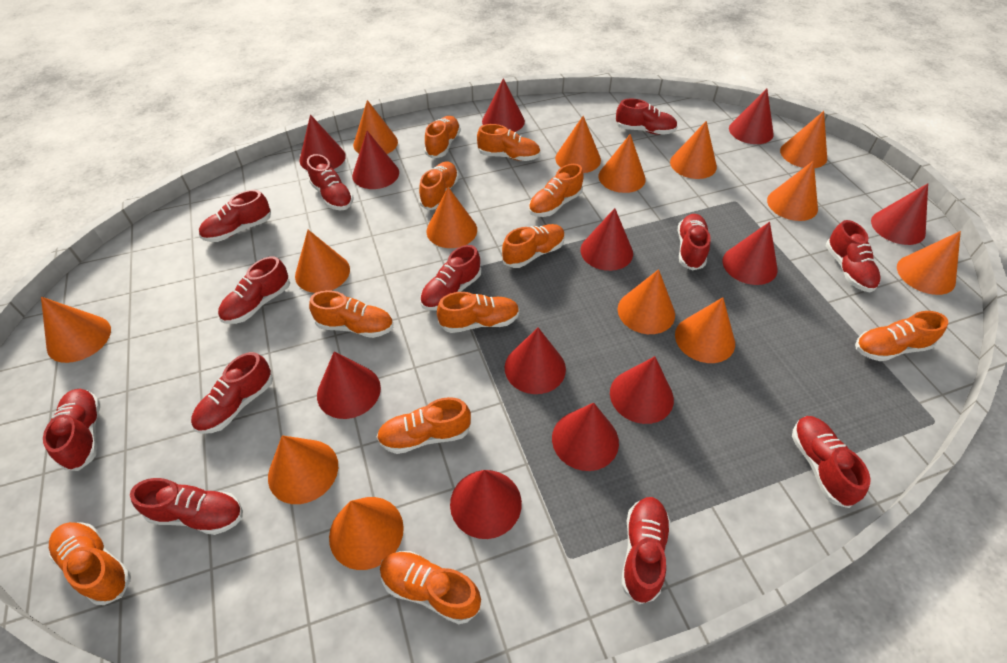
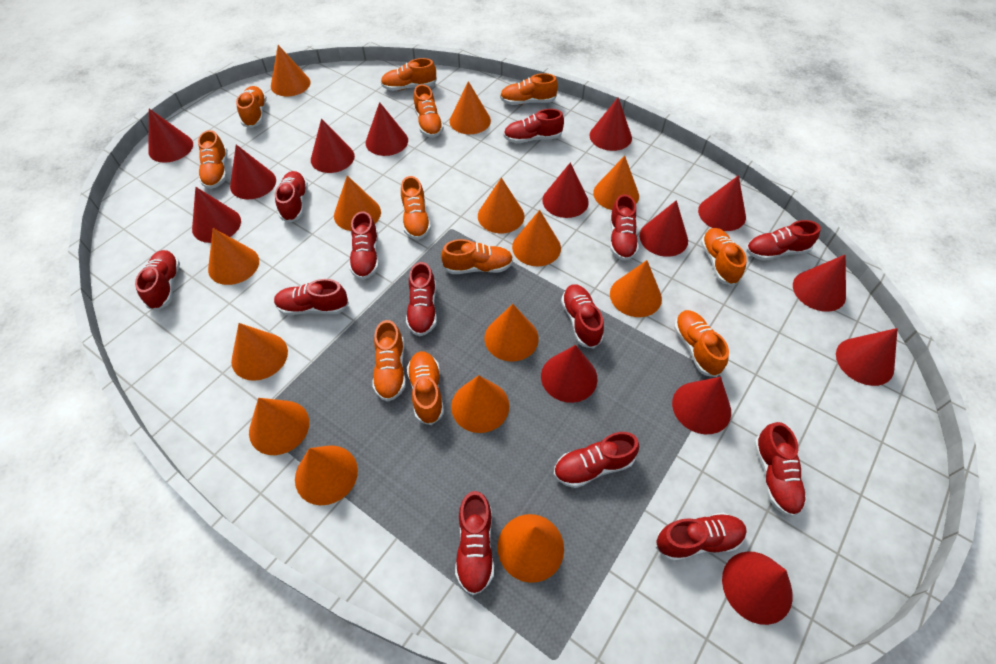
red cone: [299,114,346,170] [317,352,381,419] [352,131,399,189] [450,470,522,539] [482,78,525,132] [504,328,566,394] [552,403,619,471] [581,208,633,271] [610,356,674,424] [722,222,778,285] [729,88,774,144] [871,183,928,245] = 12 -> [149,109,193,163] [192,187,241,243] [230,145,276,199] [311,119,355,173] [366,102,408,156] [541,345,597,403] [542,162,589,218] [590,98,632,151] [639,200,688,257] [672,377,731,434] [698,175,746,231] [722,551,793,625] [793,254,846,312] [836,328,898,386] = 14
red shoe: [43,389,100,471] [130,478,243,535] [191,352,273,434] [199,190,271,242] [218,257,290,324] [307,154,354,210] [420,245,481,310] [615,99,678,135] [621,497,671,604] [678,214,711,271] [792,416,871,508] [826,220,881,292] = 12 -> [135,250,180,311] [274,279,349,315] [275,171,308,223] [349,211,379,280] [406,262,437,336] [455,491,494,595] [504,109,564,143] [554,432,639,488] [561,284,604,349] [610,194,639,261] [656,513,747,562] [746,220,821,261] [754,422,807,517] = 13

